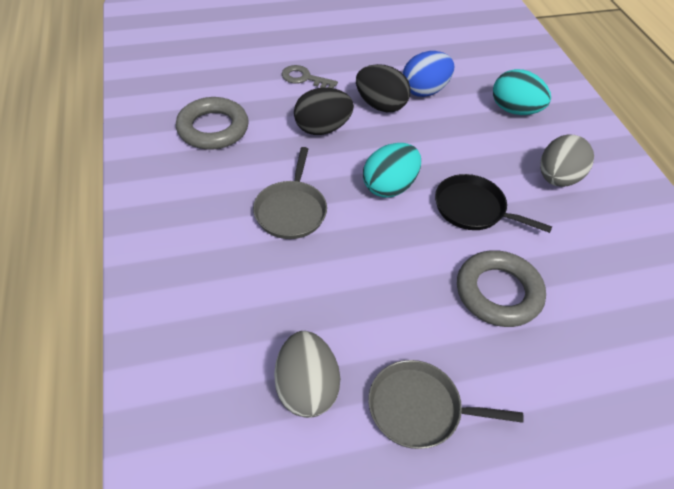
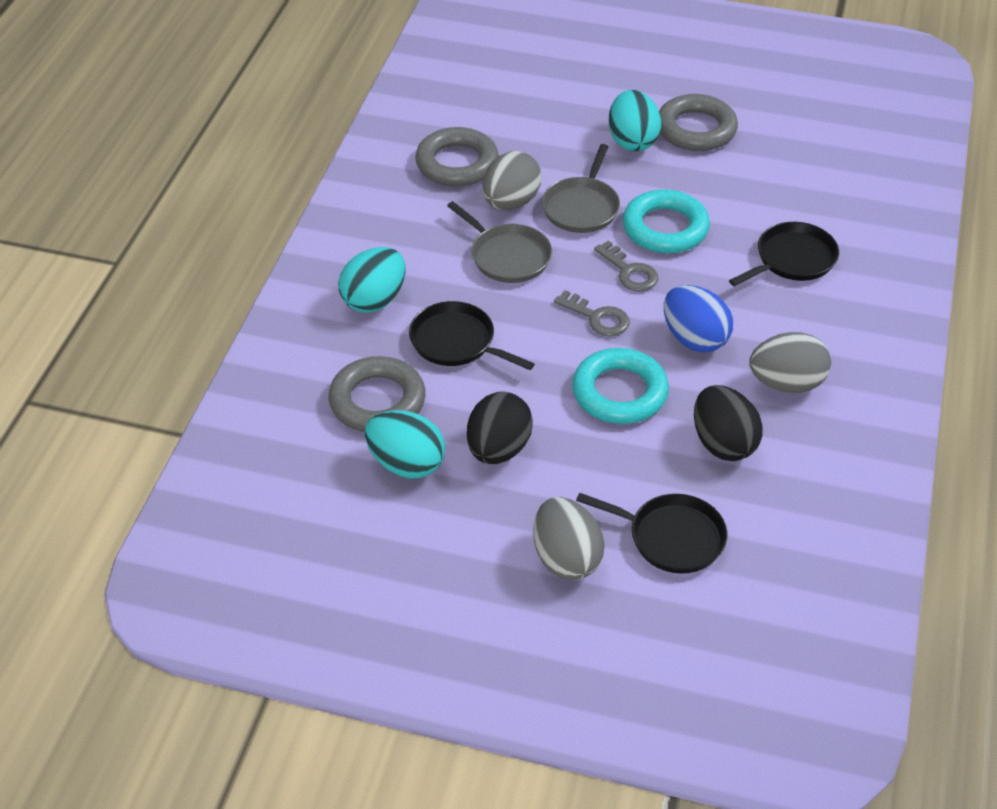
black pan: [435,174,552,233] = 1 -> [409,301,535,370] [576,493,727,574] [729,222,839,286] = 3
grey egg: [274,331,340,418] [540,134,594,187] = 2 -> [482,151,542,210] [533,497,605,580] [749,332,831,393] = 3
grey key: [282,65,338,88] = 1 -> [554,290,630,336] [594,241,658,291] = 2
grey ring: [176,97,249,150] [457,250,546,327] = 2 -> [328,356,426,432] [415,127,499,187] [659,94,738,151] = 3
turquoise egg: [363,143,421,198] [493,69,551,115] = 2 -> [338,247,406,313] [365,410,445,479] [609,90,661,151] = 3
turquoise ring: none = 0 -> [572,348,669,424] [623,189,710,253] = 2

